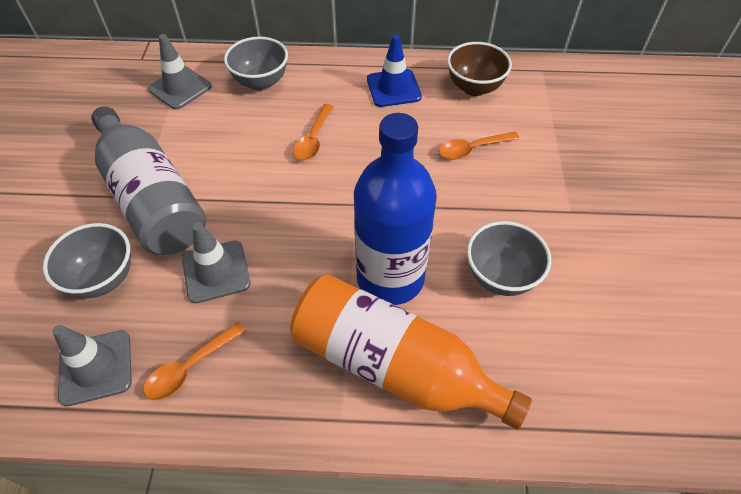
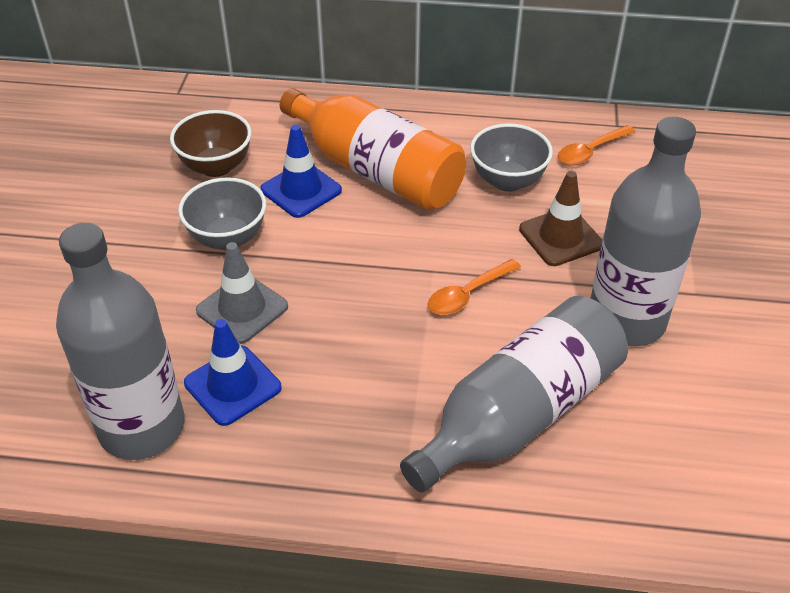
blue bottle: [354,113,437,305] = 1 -> none = 0
blue traffic cone: [367,34,422,107] = 1 -> [184,319,282,426] [261,125,342,218] = 2
brown traffic cone: none = 0 -> [519,171,602,266] = 1
grey bottle: [91,106,206,255] = 1 -> [56,223,185,460] [400,296,628,493] [591,117,701,346] = 3
grey bowl: [43,223,131,298] [224,37,288,91] [467,221,551,296] = 3 -> [178,177,266,250] [470,124,553,192] = 2
grey traffic cone: [52,325,132,406] [148,34,212,109] [182,223,251,303] = 3 -> [196,242,288,344] = 1
orange spoon: [143,322,246,400] [293,104,334,161] [439,132,520,159] = 3 -> [428,259,521,315] [558,125,636,165] = 2

